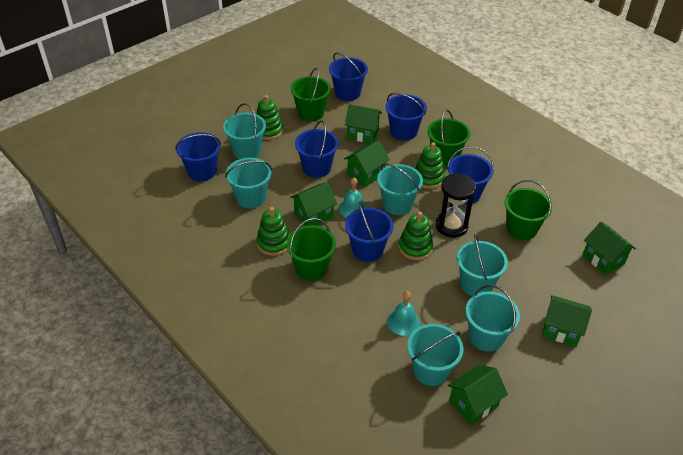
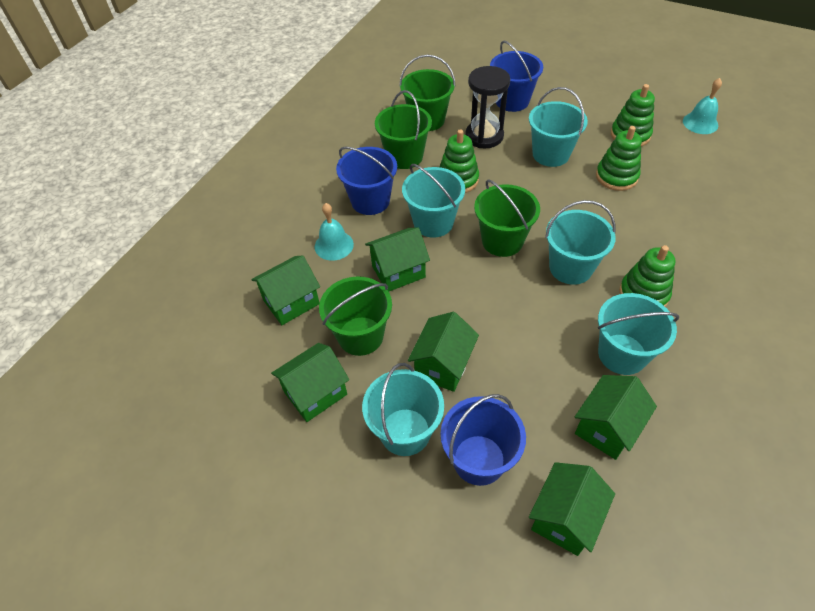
blue bucket: [175,132,221,181] [295,121,338,178] [329,53,368,101] [345,202,394,262] [386,93,427,141] [447,146,494,204] = 6 -> [336,146,397,215] [441,394,526,486] [490,41,543,112] = 3
turquoise bucket: [223,103,266,159] [225,158,272,208] [377,163,423,215] [407,324,463,386] [457,234,508,296] [466,285,520,351] = 6 -> [362,363,444,456] [402,164,465,238] [529,87,588,167] [545,200,616,285] [598,293,679,375] = 5

